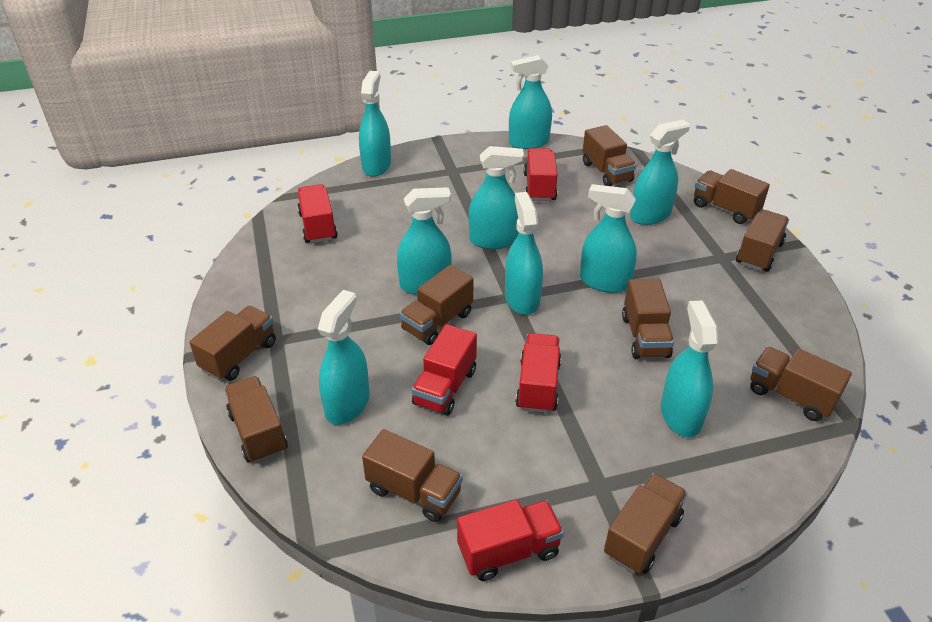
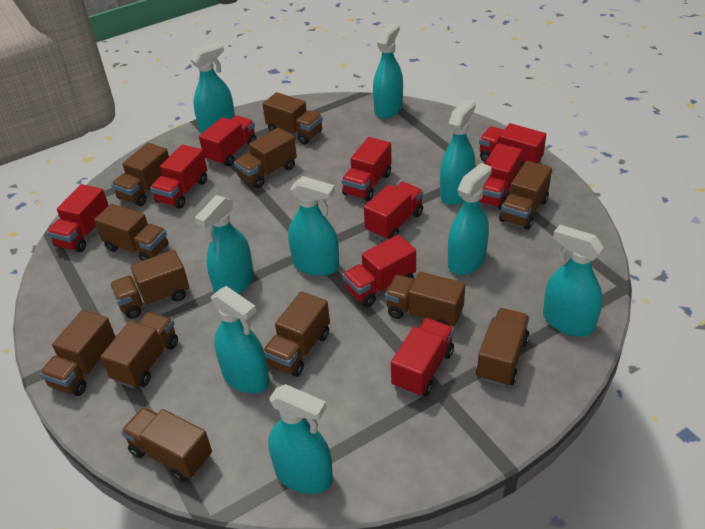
brown truck: [189,306,276,381] [224,376,288,463] [362,429,463,522] [399,265,473,345] [583,125,636,186] [604,473,688,574] [622,279,674,359] [694,169,770,224] [736,210,789,272] [750,347,852,421] = 10 -> [39,310,116,396] [94,204,169,261] [100,312,178,388] [110,250,189,319] [111,143,169,206] [121,407,212,482] [234,127,297,188] [263,92,323,145] [264,291,330,377] [385,272,465,327] [476,308,530,387] [499,161,552,230] = 12
red truck: [297,184,338,243] [412,324,477,416] [457,500,564,581] [515,333,561,413] [523,148,557,201] = 5 -> [47,184,109,252] [150,145,207,209] [199,116,257,166] [342,137,392,201] [342,235,416,307] [364,182,423,240] [391,318,454,397] [479,123,546,169] [479,143,522,210] = 9

